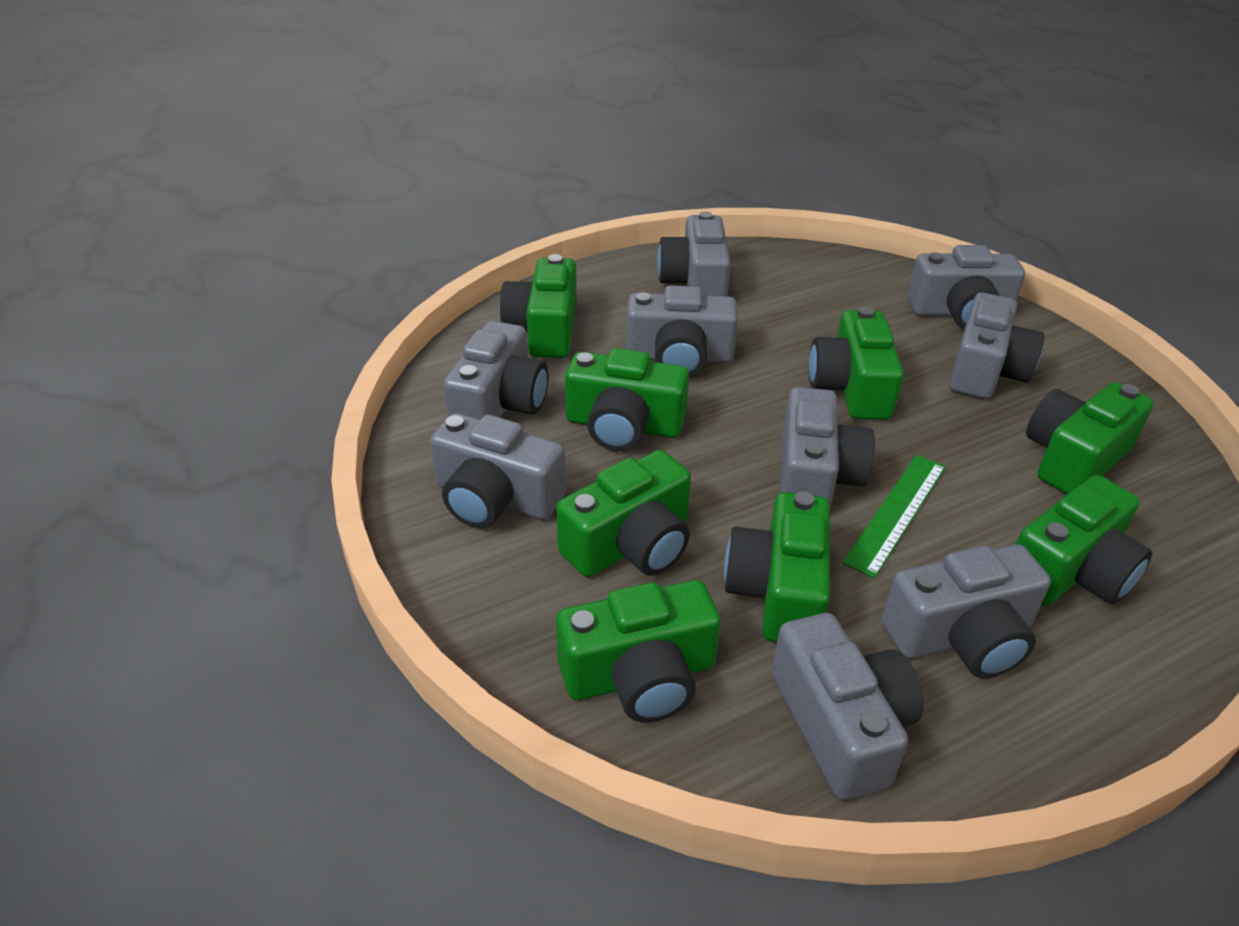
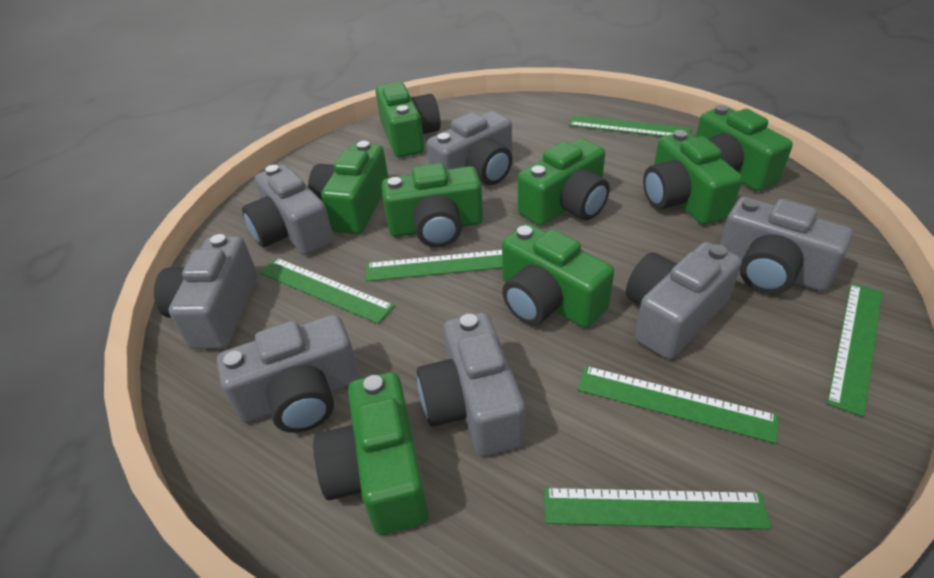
green ruler: [842,455,946,578] = 1 -> [260,258,394,324] [366,250,502,282] [544,488,772,529] [569,115,691,137] [578,366,778,444] [827,283,882,417] = 6
grey camera: [430,413,566,528] [443,321,548,419] [626,285,738,377] [657,211,731,296] [772,613,923,800] [780,387,875,507] [882,544,1051,679] [908,245,1025,329] [949,292,1045,399] = 9 -> [154,234,257,349] [217,314,359,433] [242,164,334,255] [417,312,525,456] [427,111,512,185] [626,242,742,359] [719,197,853,294] = 7

